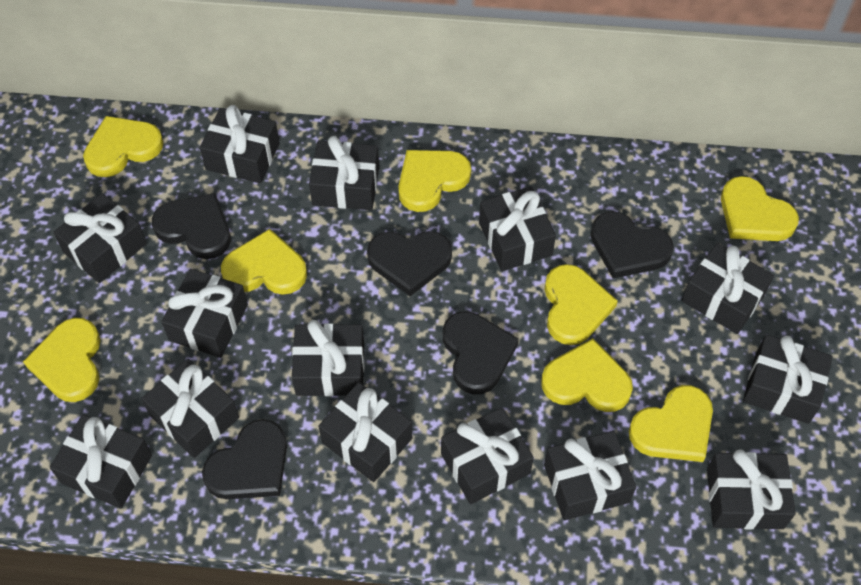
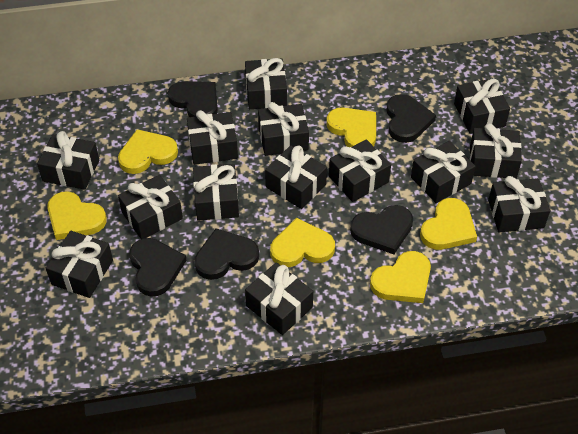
yellow heart: [23,318,101,402] [83,116,164,177] [221,229,307,295] [398,150,471,212] [541,338,633,412] [545,264,618,345] [629,385,713,462] [721,176,799,241] = 8 -> [47,191,107,240] [118,129,178,174] [270,218,335,267] [326,107,376,147] [370,251,431,303] [420,198,477,250] = 6

